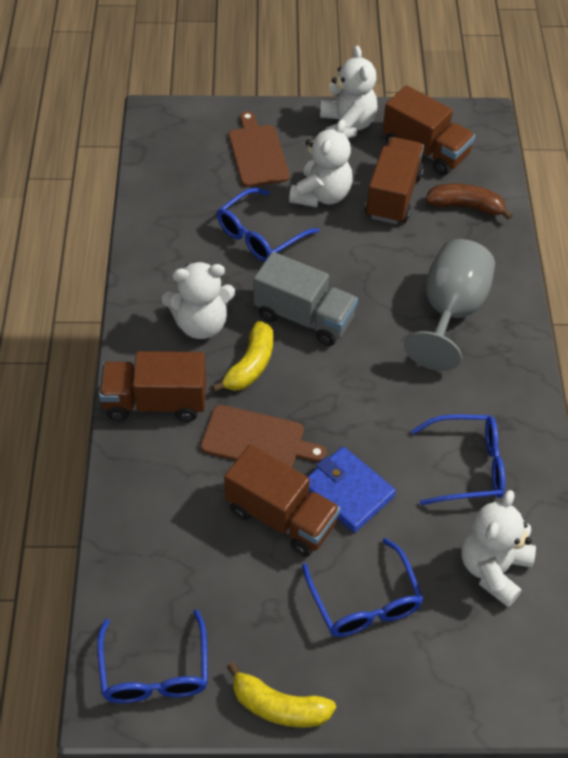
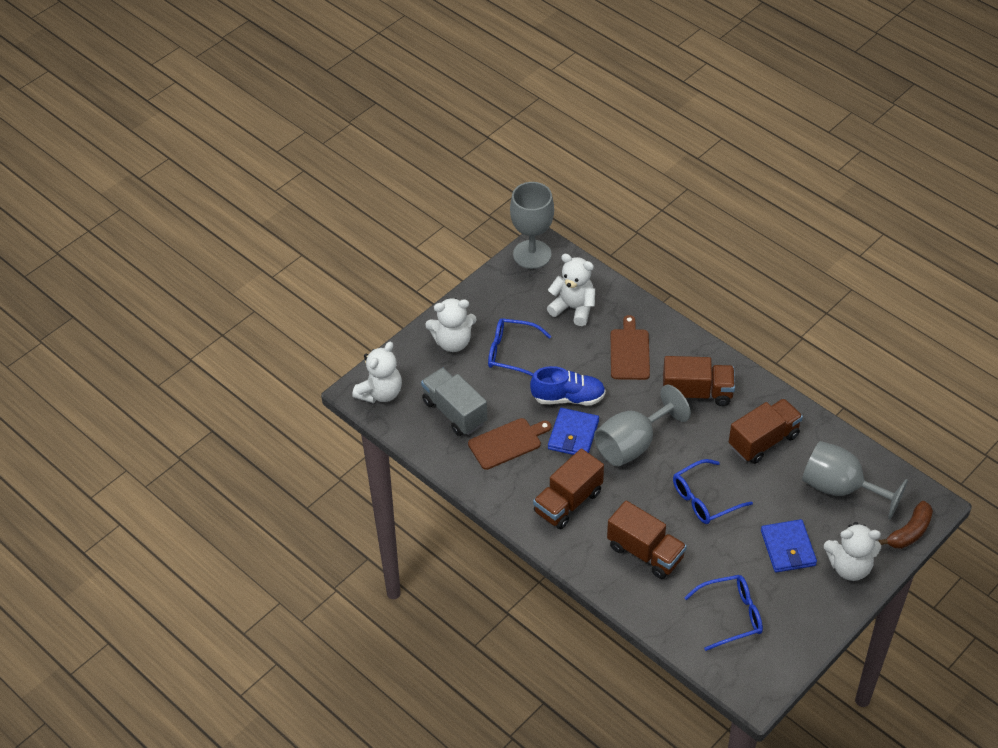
blue glasses: [97,609,208,703] [217,188,319,262] [302,538,423,637] [411,414,505,505] = 4 -> [488,318,552,376] [673,459,753,524] [684,575,763,651] = 3
blue shoe: none = 0 -> [530,366,606,405] = 1
blue wallet: [307,446,396,533] = 1 -> [548,408,599,455] [761,519,817,573] = 2
grey goblet: [404,239,495,371] = 1 -> [510,182,554,269] [594,384,691,467] [802,441,908,519] = 3
yellow banana: [212,321,273,392] [227,662,336,727] = 2 -> none = 0

